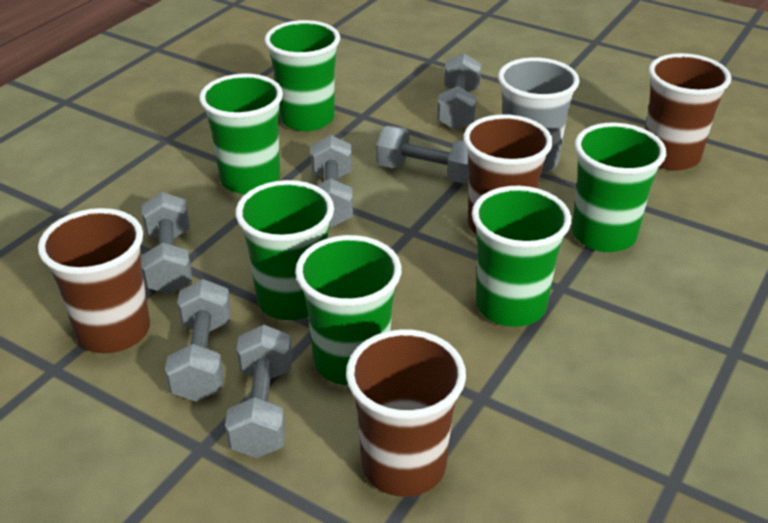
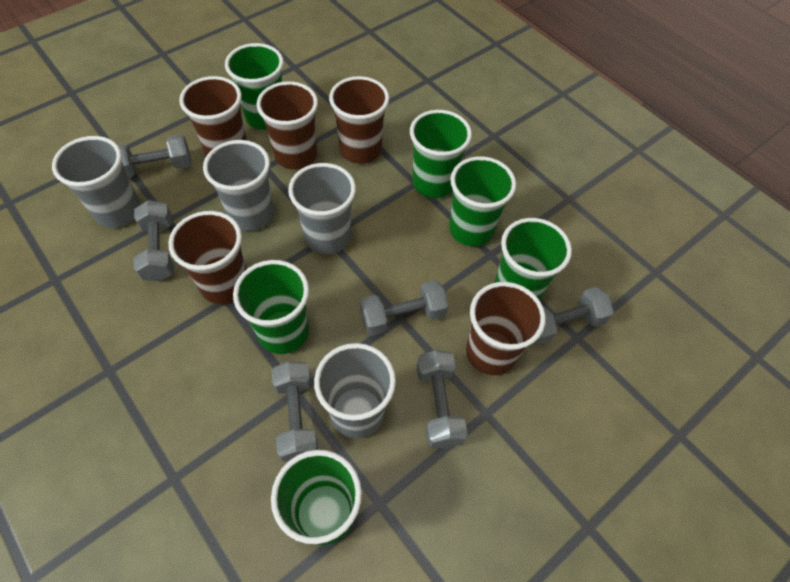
brown cup: [38,208,150,353] [346,329,466,497] [463,114,553,235] [645,53,731,170] = 4 -> [168,211,247,304] [179,76,247,156] [257,81,318,170] [329,76,389,164] [466,282,546,375] = 5
grey cup: [498,57,579,174] = 1 -> [52,136,141,228] [203,140,274,231] [288,163,356,254] [314,343,396,438] = 4

